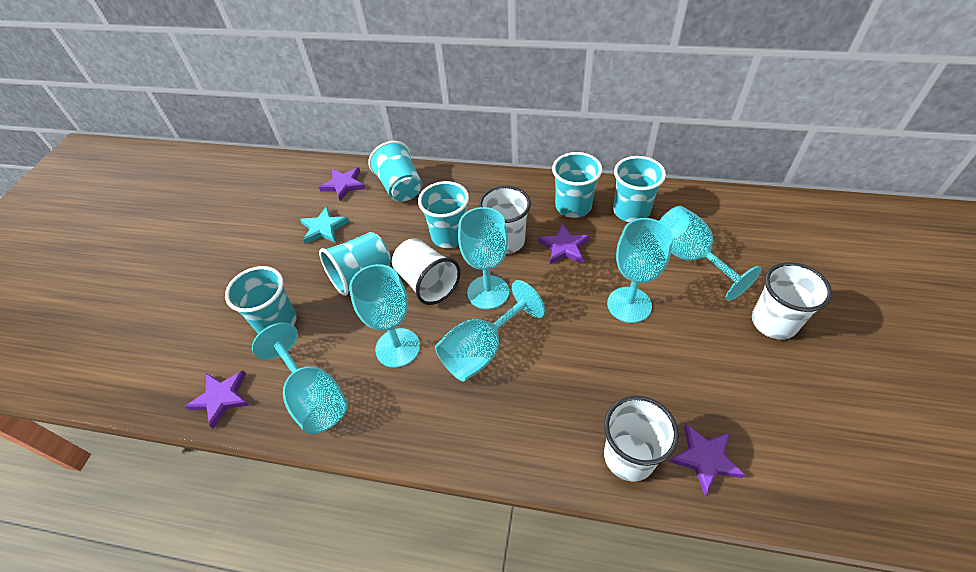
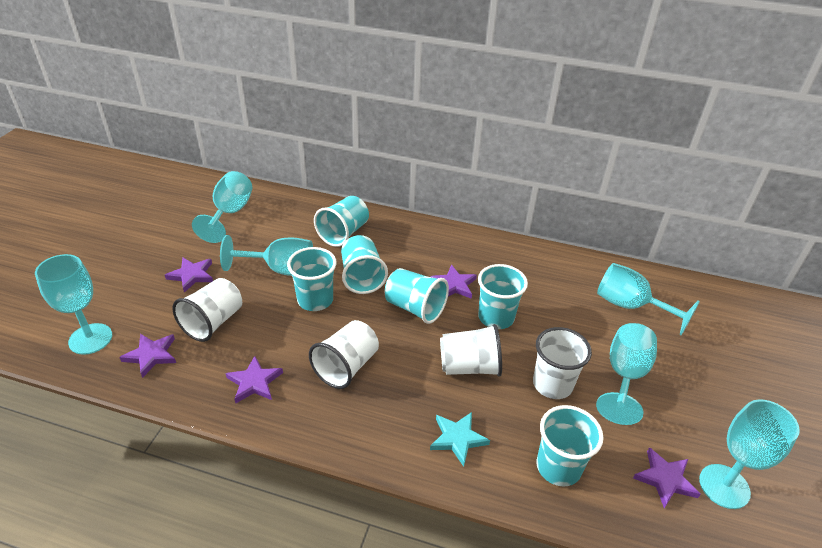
purple star: [185,371,250,429] [319,167,365,201] [538,223,590,264] [669,424,745,495] = 4 -> [119,334,176,378] [165,258,213,293] [225,356,283,403] [430,264,477,299] [633,447,701,508] = 5

